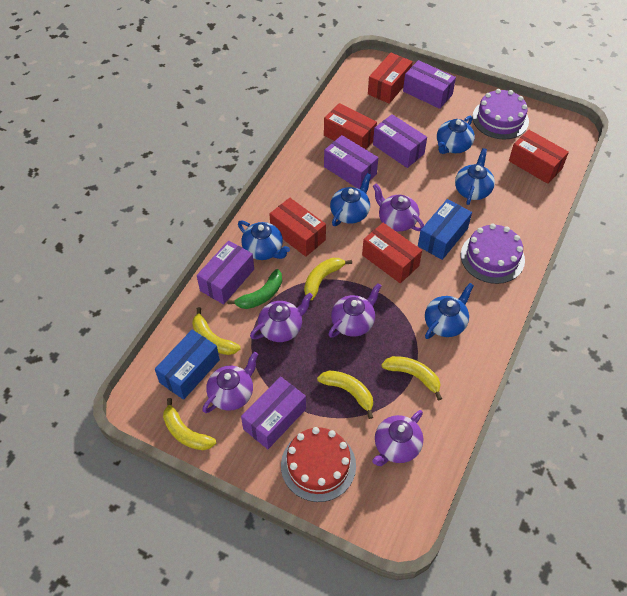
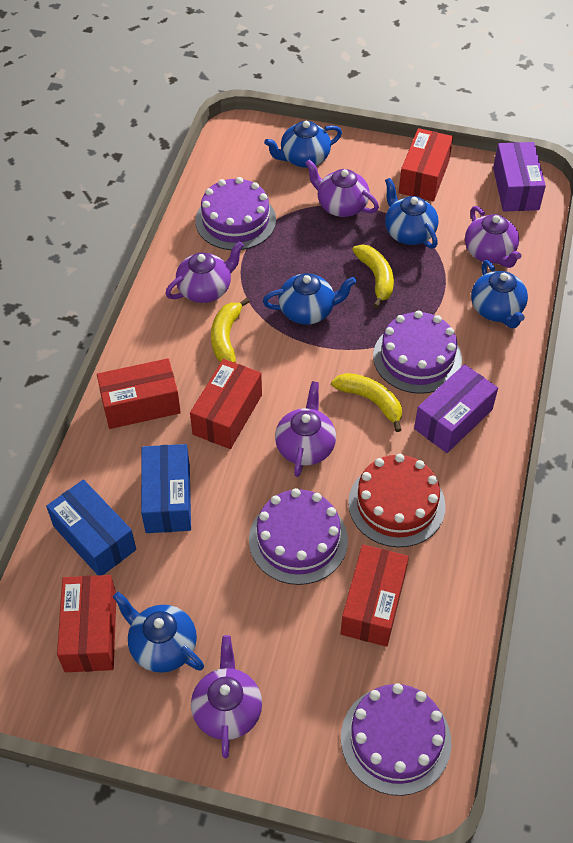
green banana: [227,269,282,309] = 1 -> none = 0
purple box: [197,240,254,305] [241,376,306,449] [324,135,378,189] [373,114,427,168] [403,60,456,109] = 5 -> [414,364,498,453] [493,142,546,212] = 2
purple cake: [461,224,525,284] [472,89,529,140] = 2 -> [195,177,276,250] [249,488,348,585] [341,683,451,796] [373,310,462,394] = 4
yellow banana: [163,398,216,450] [192,307,241,355] [304,258,352,300] [317,371,373,419] [381,356,442,401] = 5 -> [211,298,250,363] [331,373,402,432] [352,244,394,308] = 3

